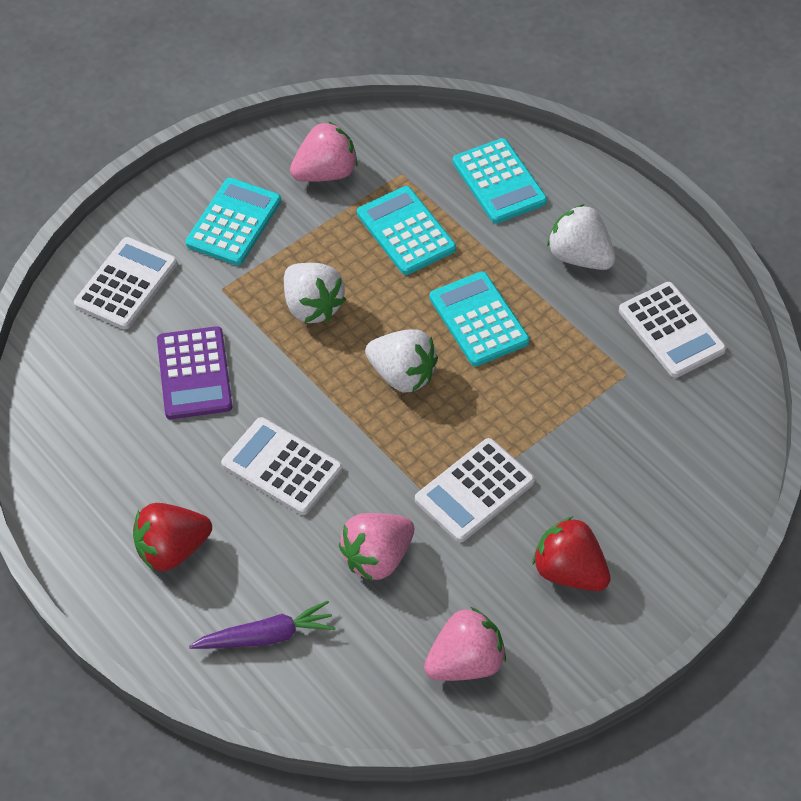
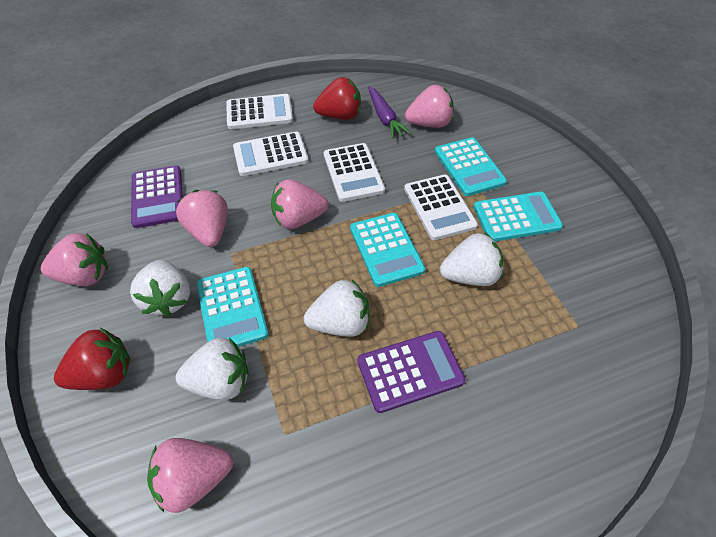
pink strawberry: [290,121,358,182] [339,513,414,581] [424,607,506,681] = 3 -> [41,233,108,286] [147,438,233,513] [176,190,228,247] [271,179,328,229] [405,85,454,128] = 5
purple calculator: [157,326,233,419] = 1 -> [131,166,183,228] [357,331,466,413] = 2
white strawberry: [284,263,346,323] [365,330,438,393] [547,204,616,270] = 3 -> [130,260,190,317] [175,338,249,401] [304,280,370,337] [440,233,503,286] = 4

